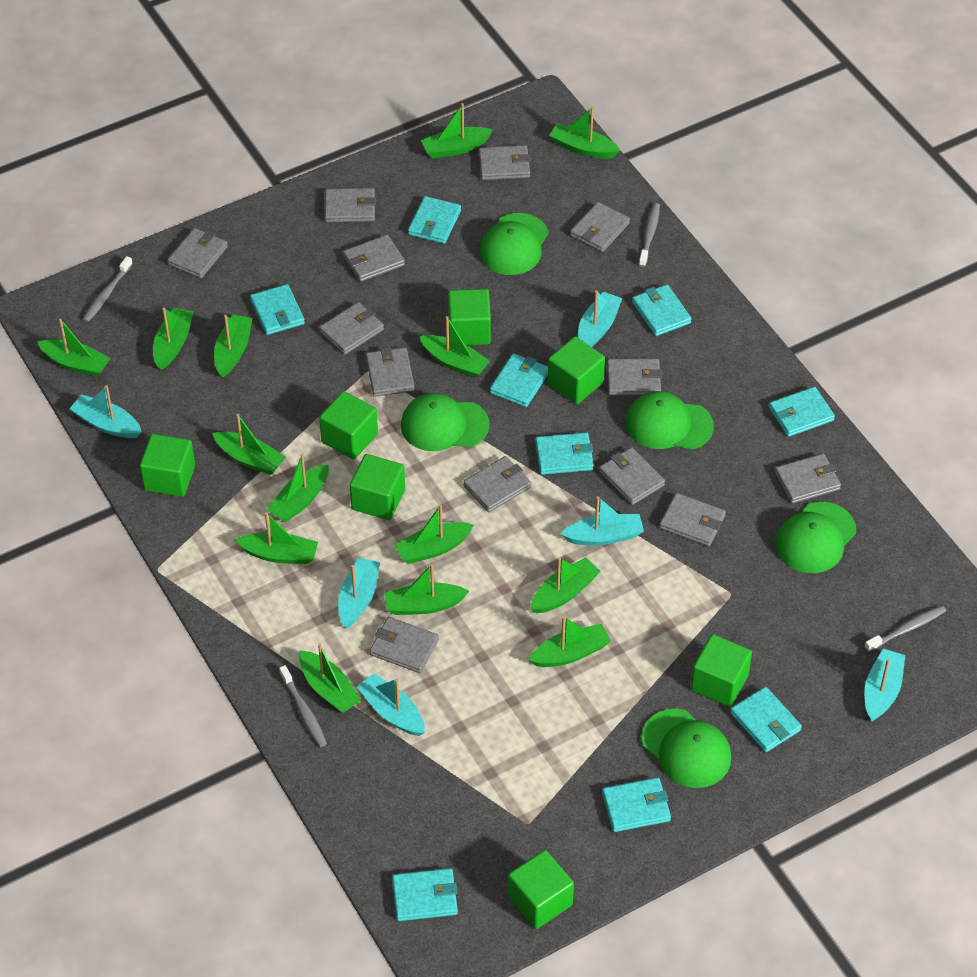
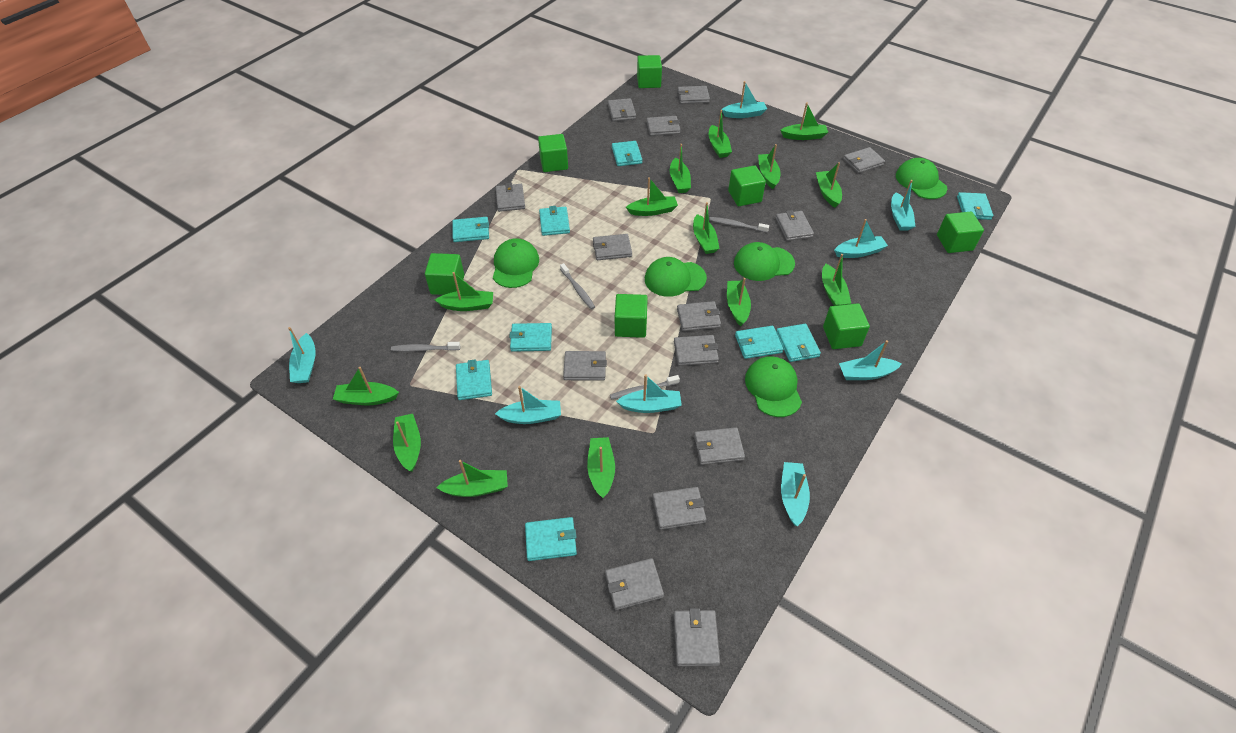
grey wallet: [167,228,228,278] [319,302,384,355] [325,188,376,222] [343,235,405,282] [366,347,415,397] [369,617,439,673] [463,456,531,512] [479,145,530,180] [570,202,630,252] [599,447,665,505] [607,359,662,396] [659,493,726,546] [775,454,841,504] = 13 -> [496,183,525,212] [563,351,607,381] [593,234,632,260] [605,558,664,610] [608,98,636,121] [646,116,680,136] [652,487,706,530] [674,335,719,366] [674,608,720,667] [677,301,721,331] [678,86,710,104] [694,427,745,465] [776,210,814,241] [843,147,885,173] = 14
turquoise boat: [69,385,142,438] [338,557,380,628] [357,673,425,736] [561,496,644,546] [578,290,622,347] [864,649,905,721] = 6 -> [288,327,316,383] [495,386,561,424] [616,374,682,413] [721,81,767,118] [781,462,810,526] [834,219,888,258] [839,340,902,380] [891,180,915,231] = 8

